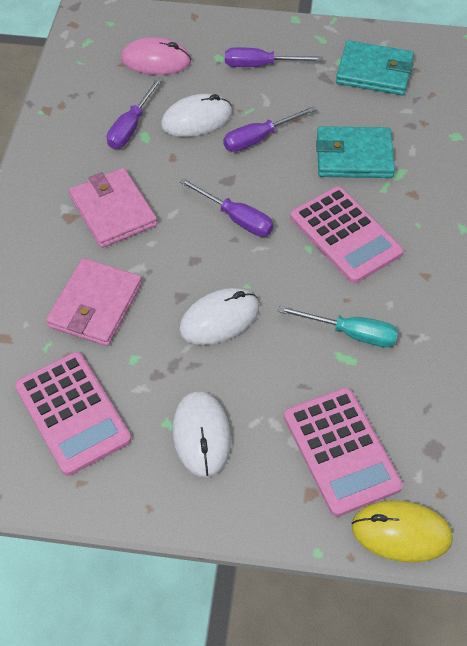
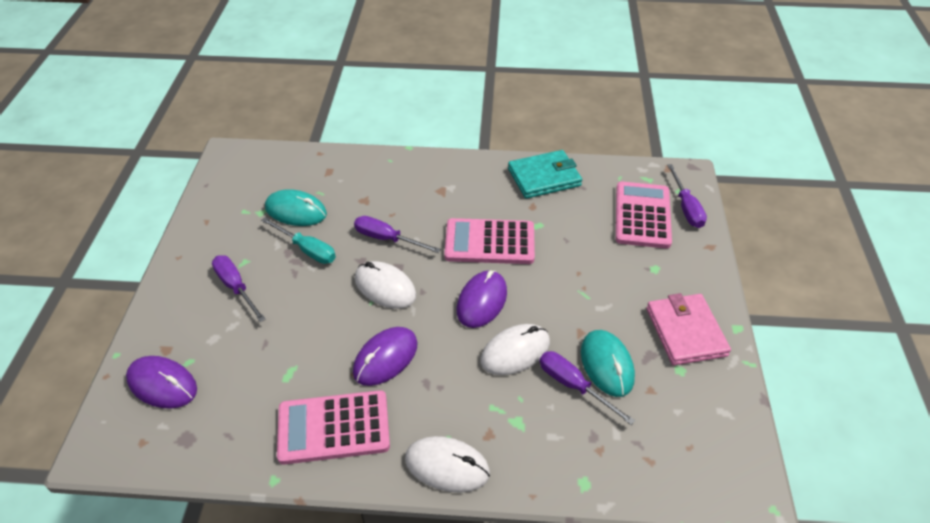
pink mouse: [121,37,191,75] = 1 -> none = 0
pink wallet: [46,258,142,346] [69,168,157,248] = 2 -> [646,293,731,366] = 1
purple mouse: none = 0 -> [126,356,197,409] [353,327,418,386] [457,270,507,328] = 3
turquoise mouse: none = 0 -> [265,189,327,226] [581,330,635,397] = 2
turquoise wallet: [316,126,395,178] [336,40,414,95] = 2 -> [508,150,582,199] = 1
yellow mouse: [351,500,453,563] = 1 -> none = 0

